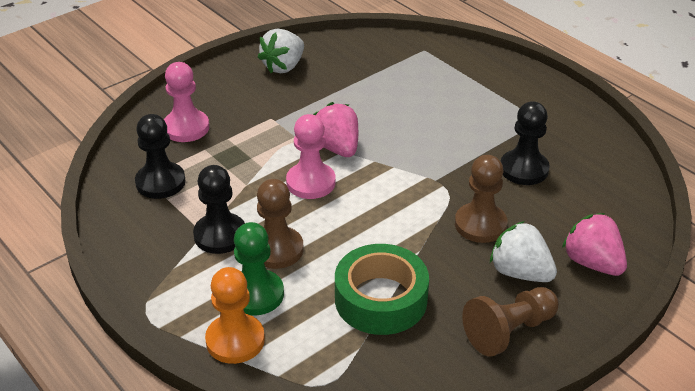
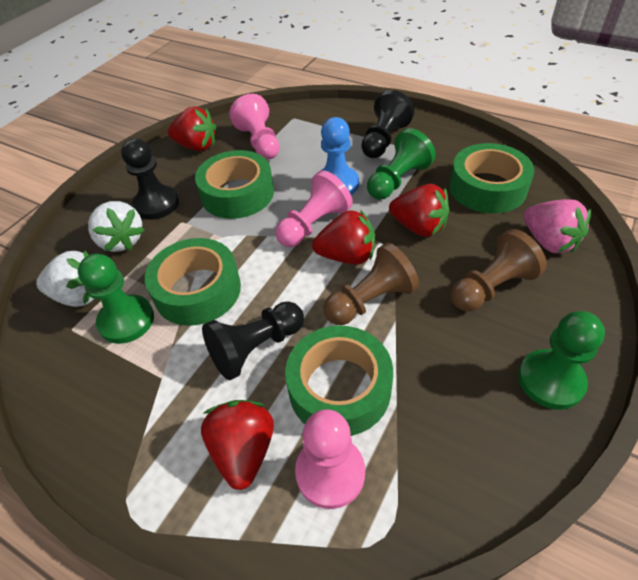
blue pawn: none = 0 -> [320,117,359,195] = 1
brown pawn: [257,179,304,269] [455,155,507,243] [462,287,559,357] = 3 -> [323,243,419,325] [451,229,547,311] = 2
green pawn: [234,222,284,315] = 1 -> [78,254,154,344] [367,128,436,199] [518,311,605,410] = 3
green tape: [335,244,429,335] = 1 -> [145,238,241,326] [195,150,274,219] [285,325,393,436] [449,143,534,214] = 4
orange pawn: [205,267,265,364] = 1 -> none = 0
pink pawn: [164,62,209,142] [286,114,336,199] = 2 -> [229,94,280,159] [275,170,353,247] [295,409,365,509] = 3
pink strawberry: [313,102,358,157] [562,213,627,276] = 2 -> [523,199,591,253] = 1
red strawberry: none = 0 -> [168,106,216,151] [201,400,274,490] [312,210,375,264] [389,184,449,237] = 4

